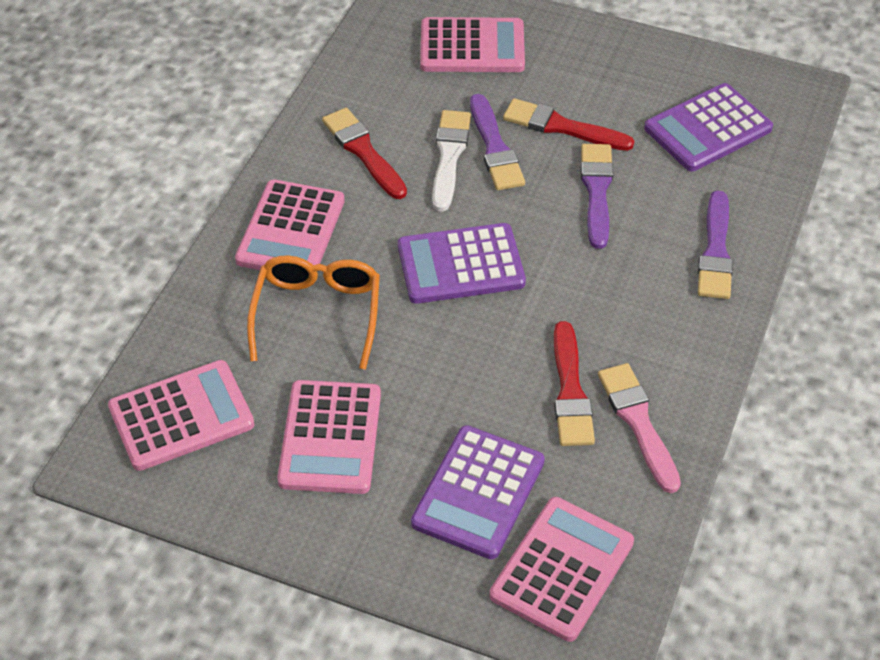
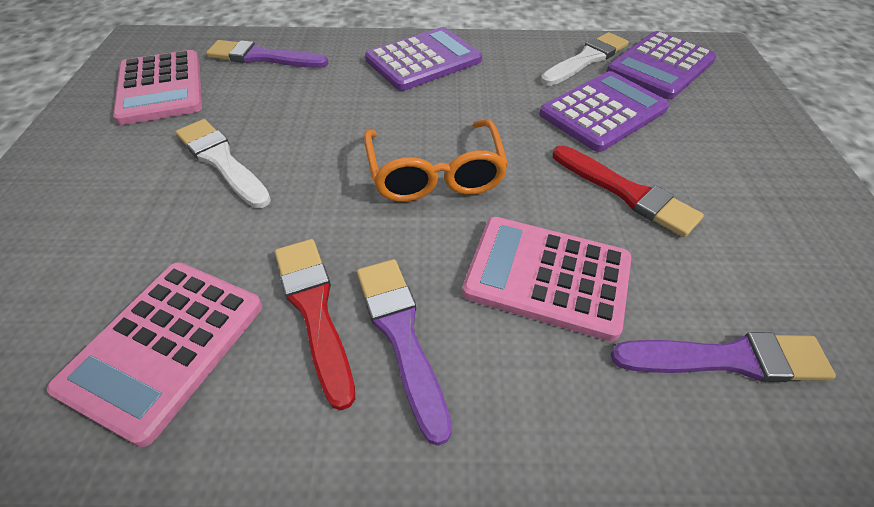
pink brush: [598,363,681,493] = 1 -> none = 0
pink calculator: [108,360,255,471] [235,180,345,270] [277,380,381,494] [420,17,525,72] [490,497,634,642] = 5 -> [47,262,262,447] [113,50,202,125] [462,217,632,341] = 3
red brush: [322,108,407,199] [503,98,634,151] [554,321,595,446] = 3 -> [275,239,355,410] [553,145,704,237] = 2
white brush: [432,110,471,212] = 1 -> [176,119,271,208] [541,32,629,86] = 2

